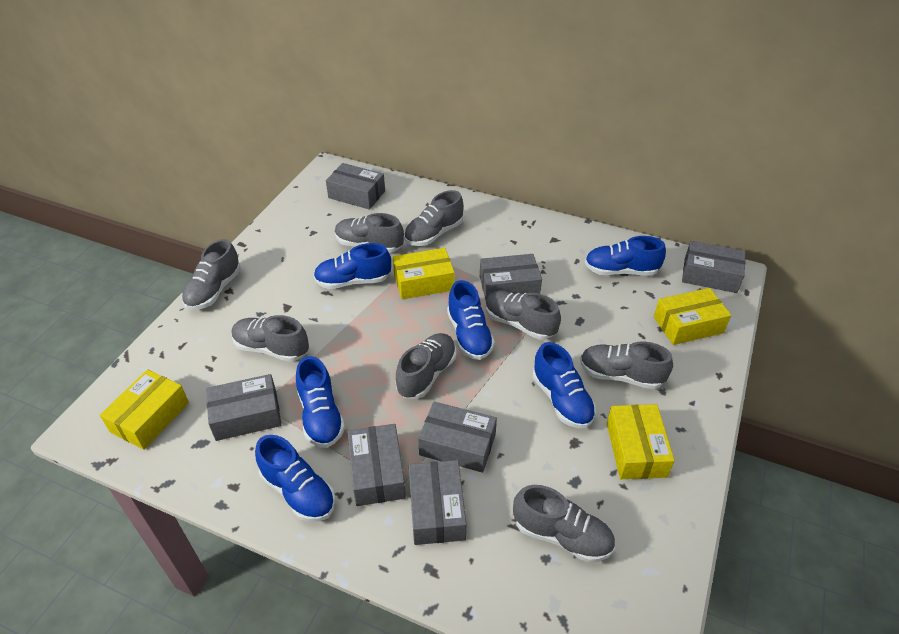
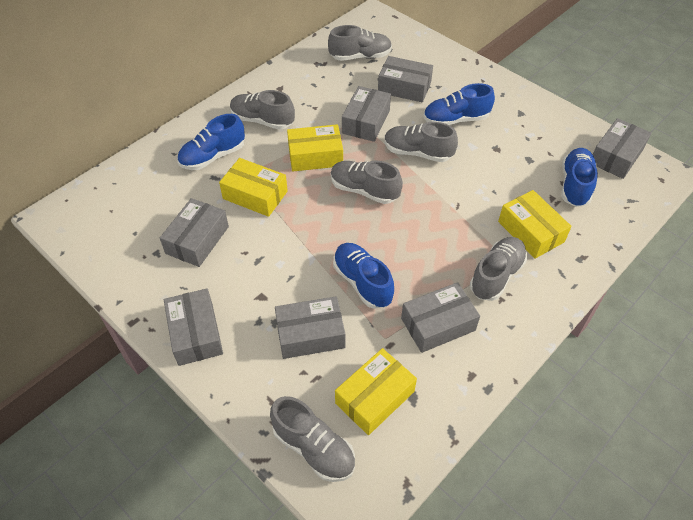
blue shoe: [255,435,336,522] [296,356,345,448] [314,243,391,289] [447,280,495,360] [532,342,596,428] [585,236,666,276] = 6 -> [177,114,245,170] [333,243,394,309] [423,83,495,125] [561,148,598,207] = 4
grey shoe: [182,239,241,310] [232,315,309,362] [335,213,404,253] [396,333,456,399] [404,190,464,246] [485,291,561,340] [513,485,615,563] [580,341,673,389] = 8 -> [230,90,295,130] [270,396,355,482] [328,25,392,61] [331,161,403,204] [384,122,458,162] [470,237,527,301] = 6

